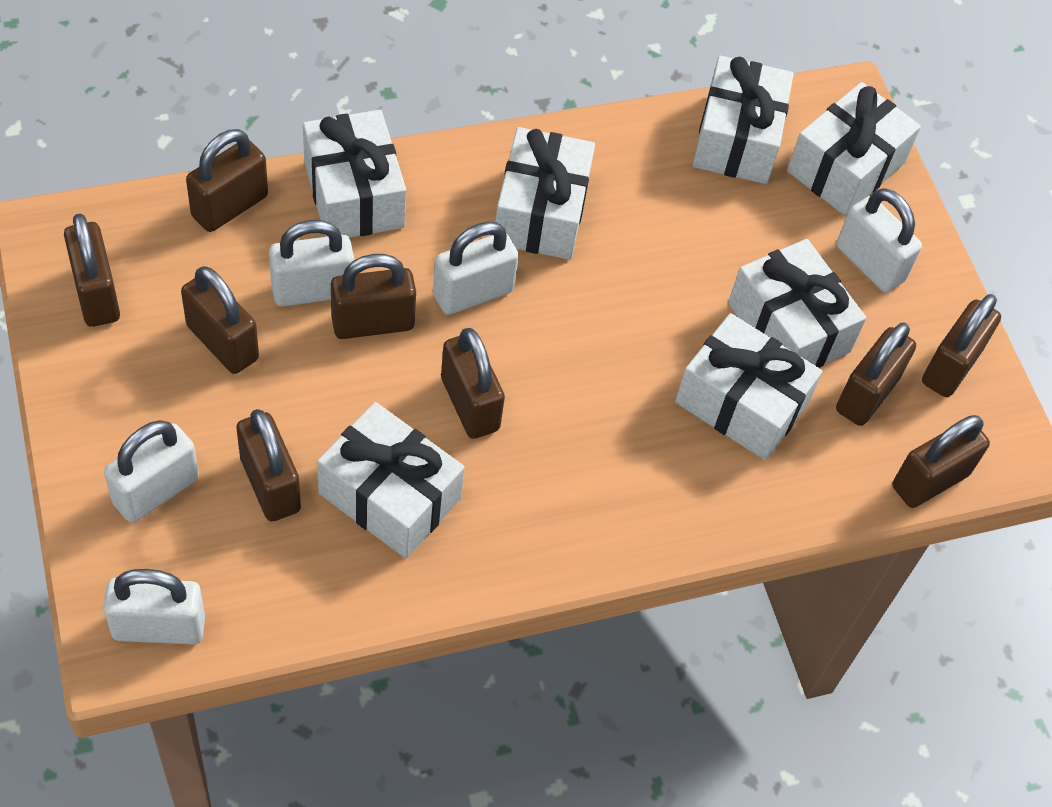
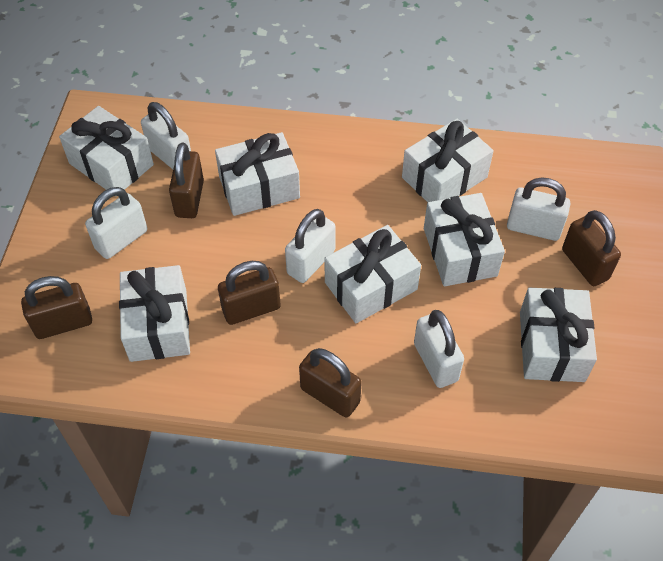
brown padlock: [64,214,120,327] [181,266,259,374] [186,129,268,232] [236,409,301,522] [331,254,416,339] [441,328,505,439] [836,323,916,426] [892,415,990,508] [922,294,1001,397] = 9 -> [21,276,92,339] [169,143,204,218] [218,261,281,325] [299,348,362,418] [562,210,621,286] = 5

